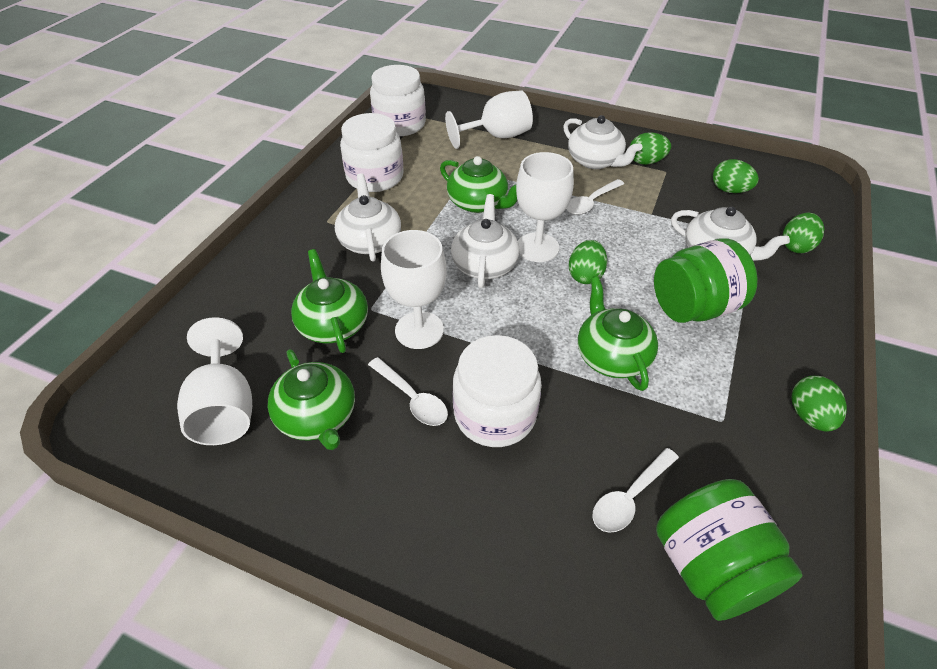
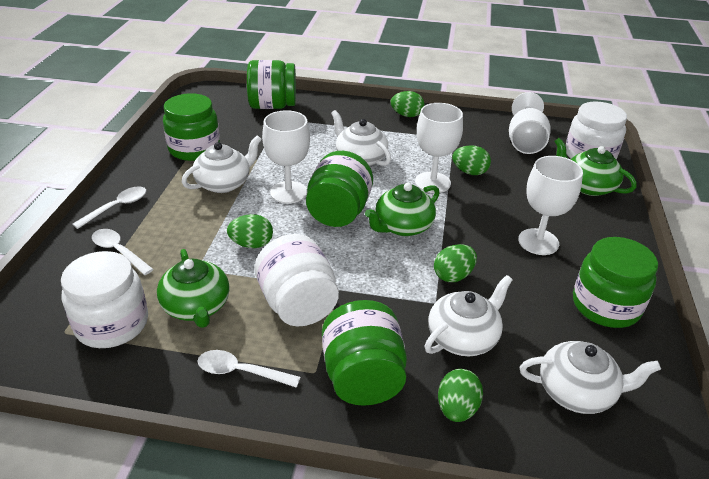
green jar: [654,238,758,323] [656,479,803,621] = 2 -> [163,93,220,161] [247,60,296,109] [306,151,373,227] [322,300,407,406] [573,237,658,328] = 5
green teapot: [267,349,355,450] [291,249,368,353] [440,156,517,213] [578,277,658,391] = 4 -> [157,249,230,328] [365,183,440,236] [554,138,637,196] = 3

